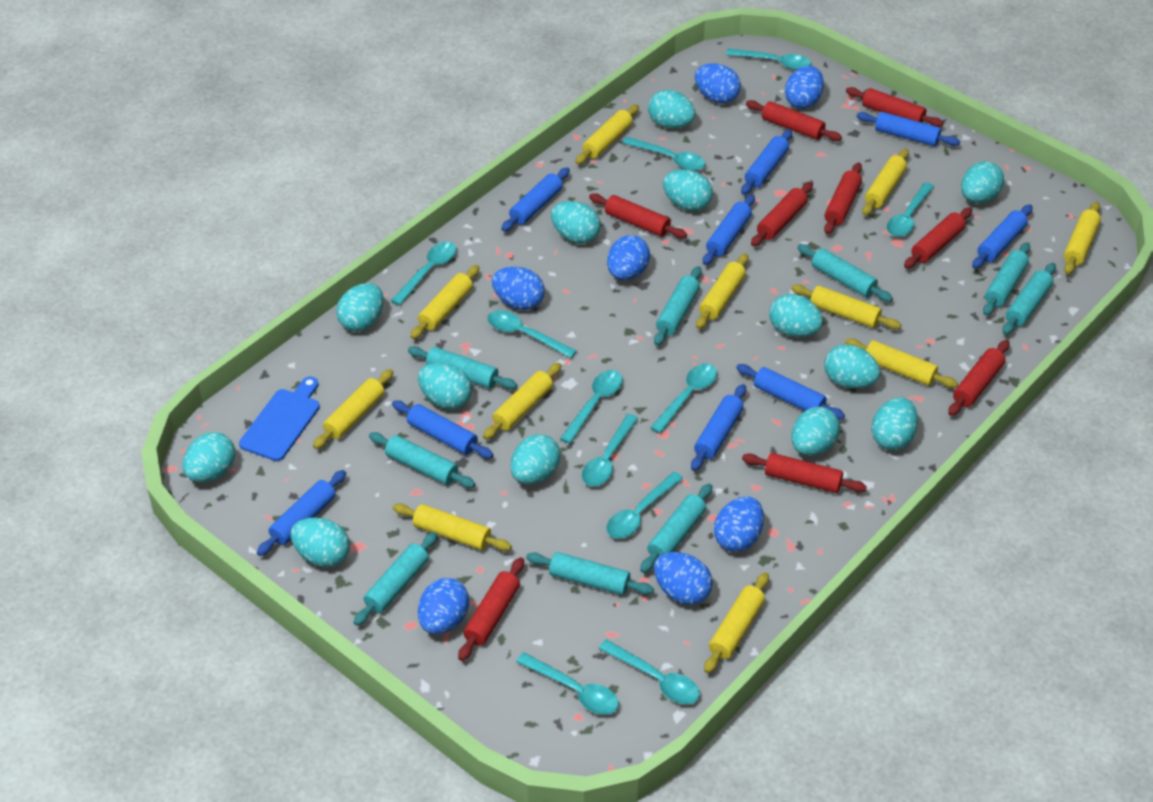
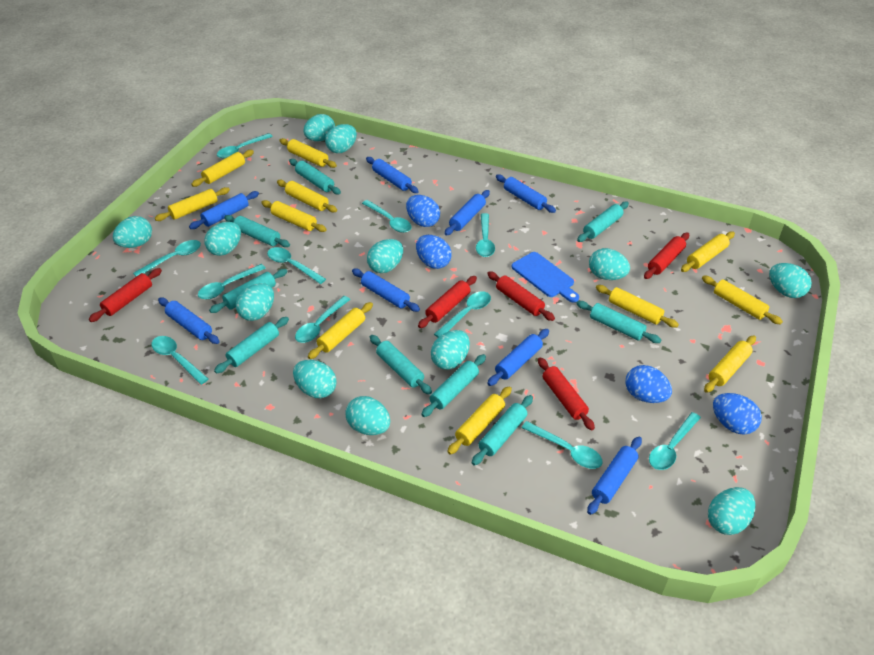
blue egg: [418,578,469,634] [492,267,545,310] [607,235,650,280] [654,552,713,605] [695,63,741,104] [714,496,764,552] [785,66,824,109] = 7 -> [406,195,440,227] [416,235,452,269] [625,365,672,403] [713,393,762,435] = 4
blue rolling pin: [257,470,346,556] [392,401,493,459] [501,167,570,232] [691,384,746,471] [703,194,755,265] [736,364,845,420] [741,129,792,195] [857,112,960,146] [972,205,1033,269] = 9 -> [158,298,219,344] [189,191,259,229] [352,268,420,312] [366,157,419,193] [445,190,490,236] [487,329,549,386] [496,174,556,213] [587,437,642,515] = 8
red rolling pin: [458,557,524,661] [589,193,687,238] [742,453,867,493] [746,100,842,141] [751,182,813,247] [824,163,862,234] [846,87,944,127] [904,207,972,269] [948,340,1009,416] = 9 -> [89,268,162,322] [418,276,477,328] [487,271,555,321] [538,357,595,430] [644,232,689,279] = 5
turquoise egg: [183,432,235,482] [291,517,350,567] [336,283,384,332] [418,363,472,409] [510,434,561,484] [551,201,601,244] [648,90,695,129] [663,169,713,211] [769,294,823,337] [791,407,840,456] [824,344,880,389] [871,397,918,450] [961,161,1004,203] = 13 -> [113,216,152,248] [204,222,241,256] [236,283,274,321] [293,360,337,398] [303,114,335,141] [325,124,357,153] [345,396,390,435] [367,239,403,273] [431,330,470,370] [589,248,630,280] [708,487,755,535] [769,263,812,298] = 12

